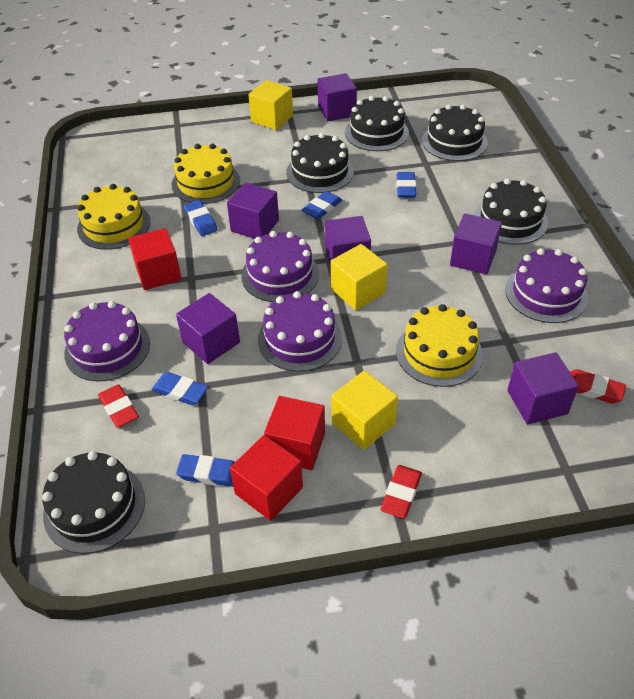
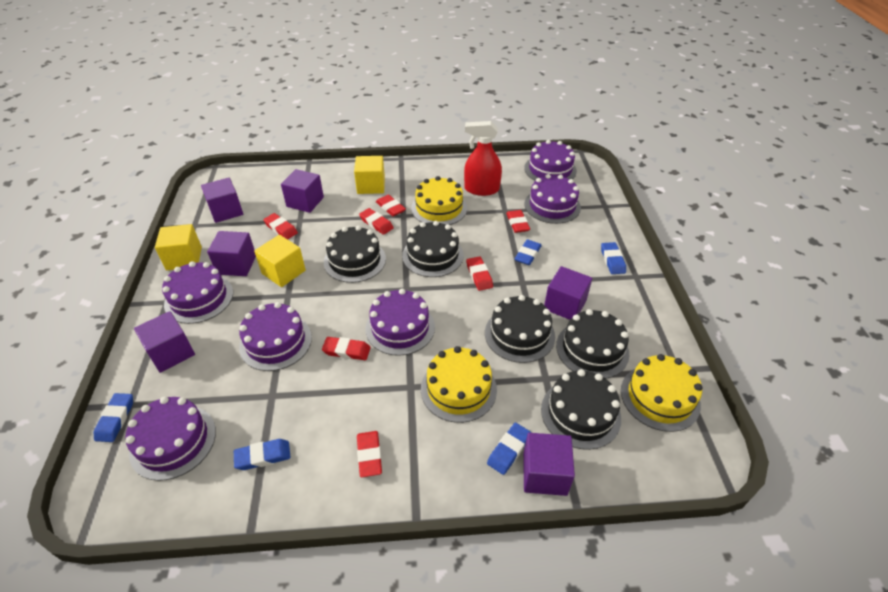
purple cake: [64,301,150,381] [241,231,319,302] [258,291,342,372] [505,248,588,323] = 4 -> [125,396,216,481] [162,261,233,324] [239,302,312,371] [366,289,435,356] [524,140,577,181] [525,174,581,224] = 6
red cube: [128,228,182,290] [230,435,303,521] [264,396,325,470] = 3 -> none = 0
red eraser: [98,384,139,428] [381,465,422,518] [570,369,626,403] = 3 -> [263,213,298,239] [322,337,371,360] [357,431,382,477] [359,208,394,235] [376,195,406,216] [466,256,493,291] [506,210,530,233] = 7
red spray bottle: none = 0 -> [464,121,502,196] = 1

